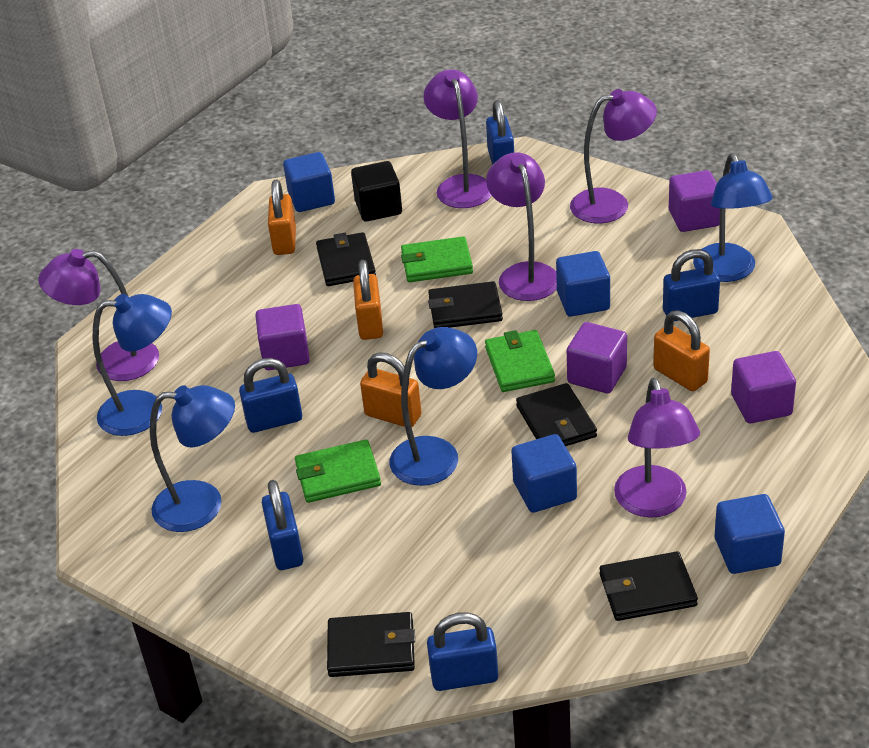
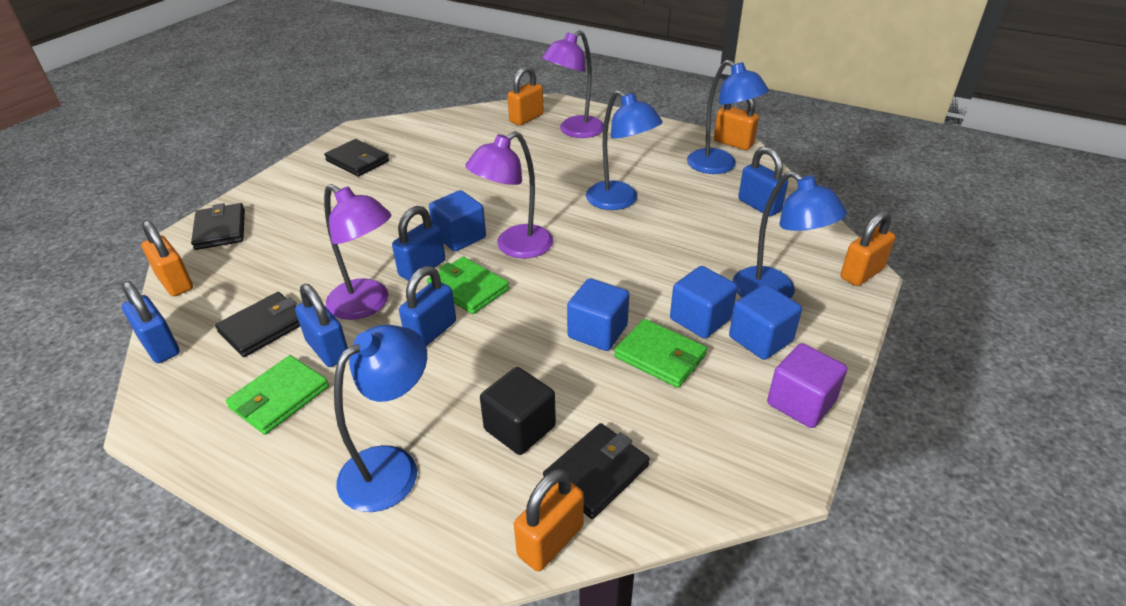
black wallet: [316,232,376,286] [327,612,415,677] [428,281,503,328] [516,383,597,446] [600,551,698,621] = 5 -> [191,203,245,250] [215,292,300,357] [324,139,389,177] [543,423,650,519] = 4
orange padlock: [268,180,296,255] [353,260,383,340] [360,352,421,427] [653,310,710,391] = 4 -> [142,220,193,296] [507,66,544,126] [514,469,584,572] [714,98,759,150] [840,210,895,286] = 5
purple cube: [255,304,310,370] [567,322,627,393] [669,170,720,232] [731,351,796,423] = 4 -> [767,343,847,428] = 1
purple lamp: [38,249,159,381] [424,69,491,208] [486,152,557,301] [570,89,657,223] [614,378,700,518] = 5 -> [324,184,391,320] [465,131,553,259] [542,30,604,138] = 3

